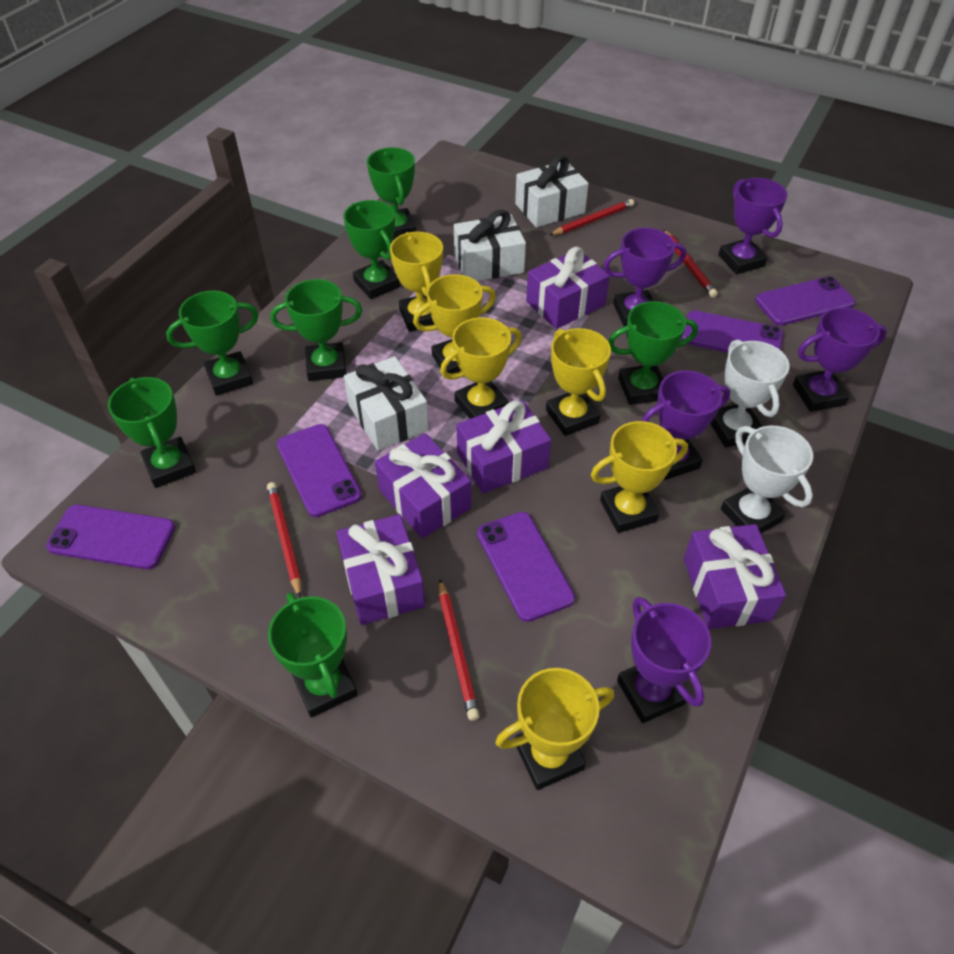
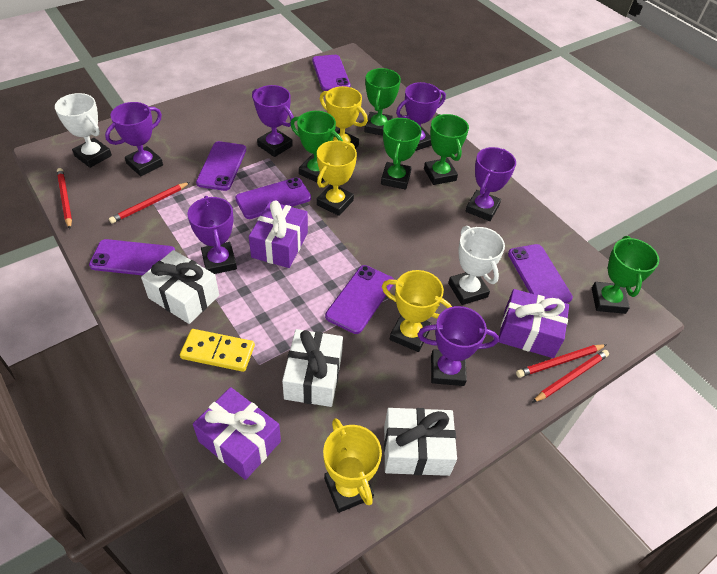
green trophy: [108,377,196,488] [166,290,259,396] [268,592,358,718] [271,279,362,381] [343,200,400,299] [367,147,416,240] [608,301,698,405] = 7 -> [290,111,343,183] [364,68,401,136] [381,118,422,190] [424,114,469,185] [592,236,659,314] = 5
purple gift: [336,514,425,625] [375,433,471,538] [456,400,551,494] [526,247,610,329] [684,524,786,629] = 5 -> [193,387,281,480] [249,200,308,268] [498,289,569,358] = 3
purple phone: [46,505,175,569] [277,424,362,517] [477,512,575,622] [682,310,783,353] [755,276,855,326] = 5 -> [89,239,175,275] [196,141,246,191] [235,177,311,219] [312,55,350,91] [325,265,394,334] [508,244,573,303] = 6
purple trophy: [604,228,686,326] [617,597,711,723] [642,370,730,480] [718,178,787,274] [793,307,887,412] = 5 -> [105,102,163,176] [188,196,237,274] [252,85,294,157] [396,82,446,151] [418,306,499,386] [465,147,516,221] = 6
yellow domino: none = 0 -> [180,329,255,372] = 1
yellow trophy: [390,232,443,332] [413,274,496,374] [440,317,522,419] [495,668,614,790] [546,328,611,436] [591,421,688,533] = 6 -> [317,140,357,216] [320,86,368,149] [323,418,382,513] [382,270,452,352] = 4

